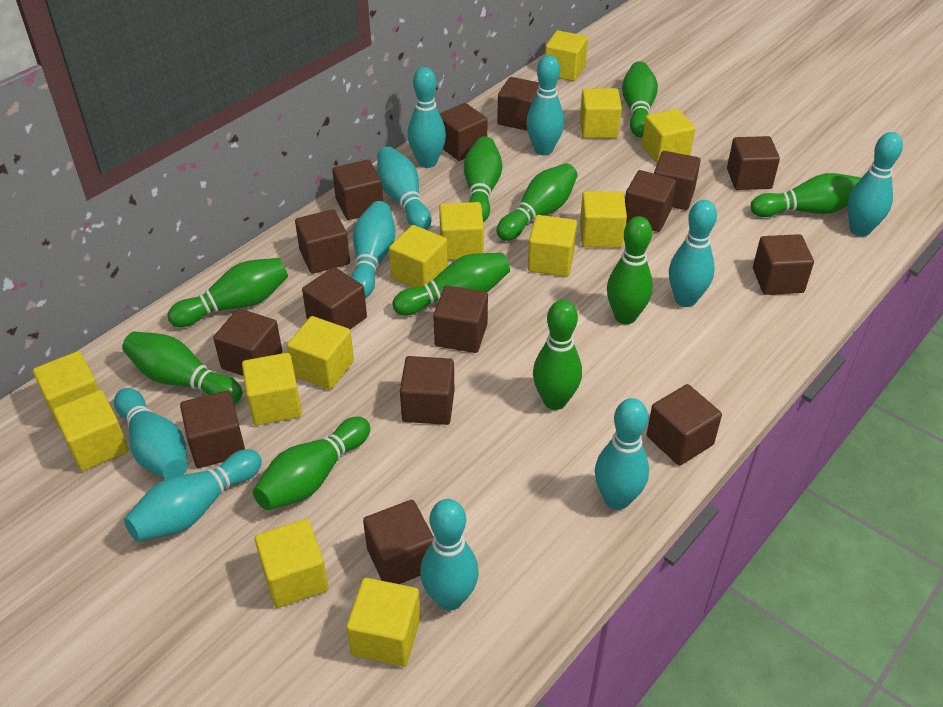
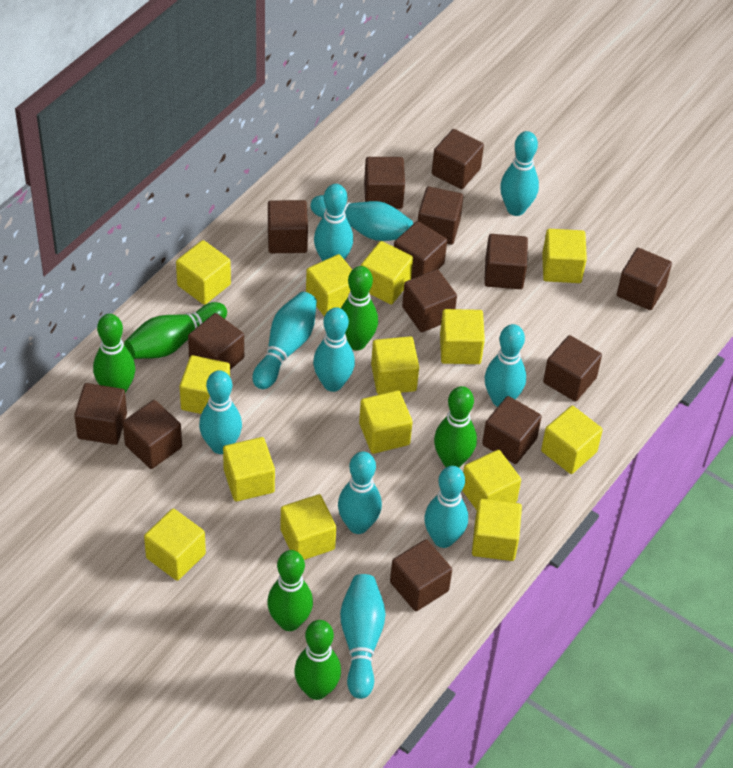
brown cube: [180,391,245,468] [213,308,282,376] [295,209,350,274] [302,267,367,329] [332,160,383,220] [363,500,433,584] [400,356,454,425] [433,286,488,353] [439,103,488,161] [497,77,539,131] [625,170,676,232] [647,384,722,466] [654,151,701,210] [727,136,780,190] [753,234,814,295] = 15 -> [74,383,127,445] [123,400,182,469] [188,313,244,370] [268,200,308,253] [364,157,405,209] [390,539,452,611] [394,221,447,279] [402,269,457,332] [418,187,464,245] [432,129,484,189] [482,396,542,464] [484,234,528,289] [543,335,602,401] [617,248,672,310] = 14
green bowling pin: [122,331,243,404] [167,258,288,327] [253,417,370,510] [393,253,510,316] [464,136,502,222] [496,163,577,241] [533,300,582,410] [607,216,653,324] [622,61,658,137] [751,173,861,217] = 10 -> [93,314,135,394] [124,302,227,359] [267,550,313,631] [294,620,341,700] [341,266,378,351] [434,386,477,468] = 6
yellow cube: [33,351,99,428] [53,390,128,471] [242,353,302,425] [255,519,329,608] [287,316,354,390] [346,578,421,667] [389,225,448,288] [439,202,484,260] [528,215,577,277] [545,30,588,81] [580,88,622,138] [580,191,627,248] [642,109,695,164] = 13 -> [144,509,206,581] [176,240,231,305] [180,355,230,414] [223,437,275,502] [280,494,336,560] [306,254,352,317] [359,390,413,454] [361,241,413,305] [371,336,419,395] [440,309,485,364] [462,450,521,510] [472,499,522,561] [541,406,603,474] [542,229,587,283] = 14

